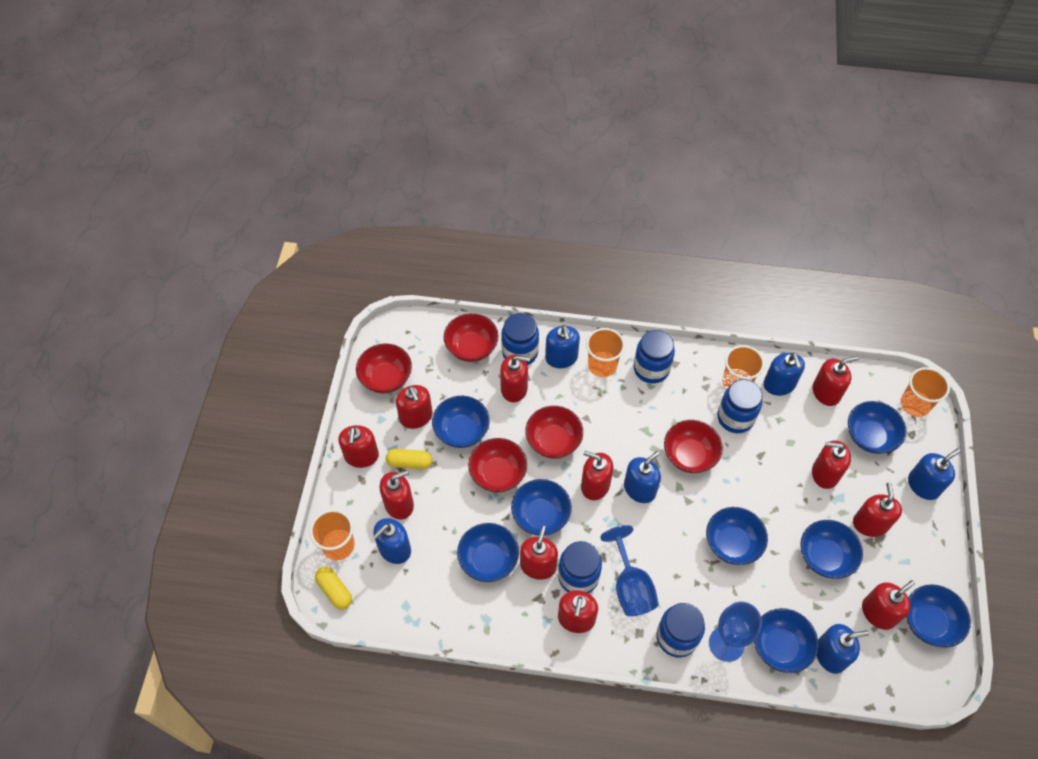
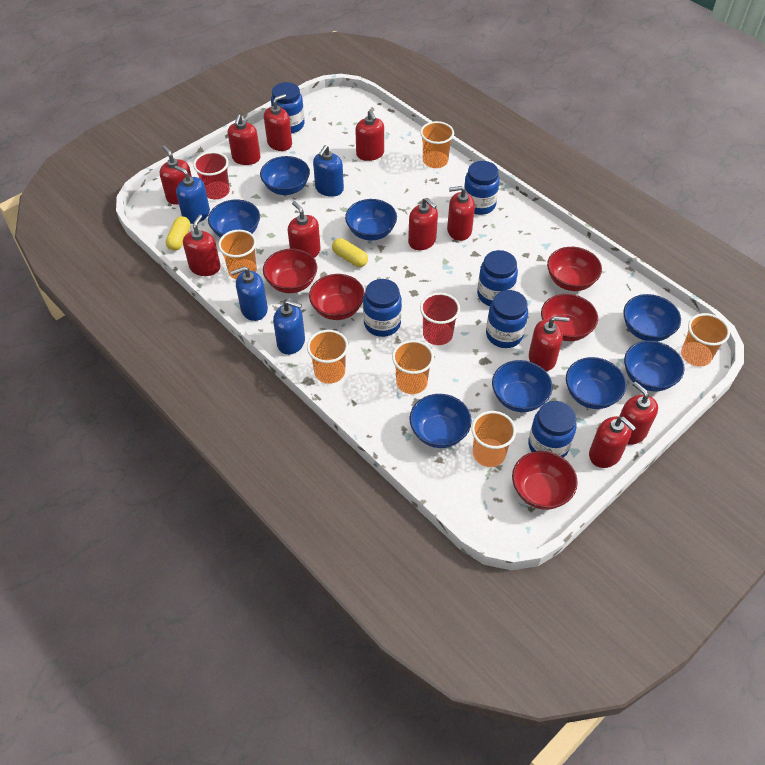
blue goblet: [600,525,659,616] [709,602,762,662] = 2 -> none = 0
blue jar: [501,313,539,365] [558,541,602,593] [633,330,675,384] [656,603,705,657] [717,379,763,433] = 5 -> [271,82,304,133] [363,279,402,337] [464,161,500,215] [477,250,518,306] [486,290,528,348] [528,401,576,458] = 6
blue soap dispenser: [373,518,411,564] [545,325,580,368] [624,451,661,503] [763,353,805,396] [817,624,869,674] [908,449,960,500] = 6 -> [175,166,210,224] [231,267,268,321] [273,300,305,355] [313,145,344,197] = 4
orange cup: [310,509,355,560] [586,328,625,377] [722,345,765,389] [900,367,950,417] = 4 -> [218,230,257,279] [307,330,349,384] [392,340,434,394] [420,121,454,168] [471,411,516,467] [681,313,730,367] = 6
red cup: none = 0 -> [193,151,230,199] [420,293,460,345] = 2

